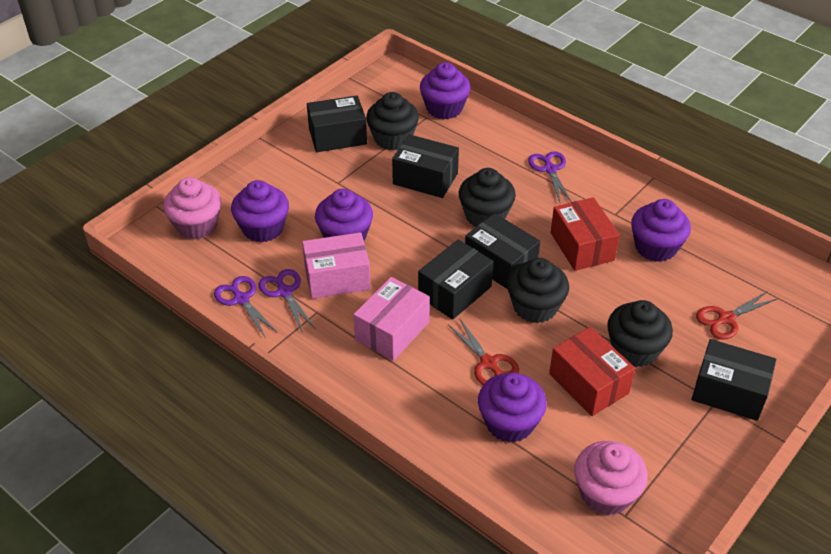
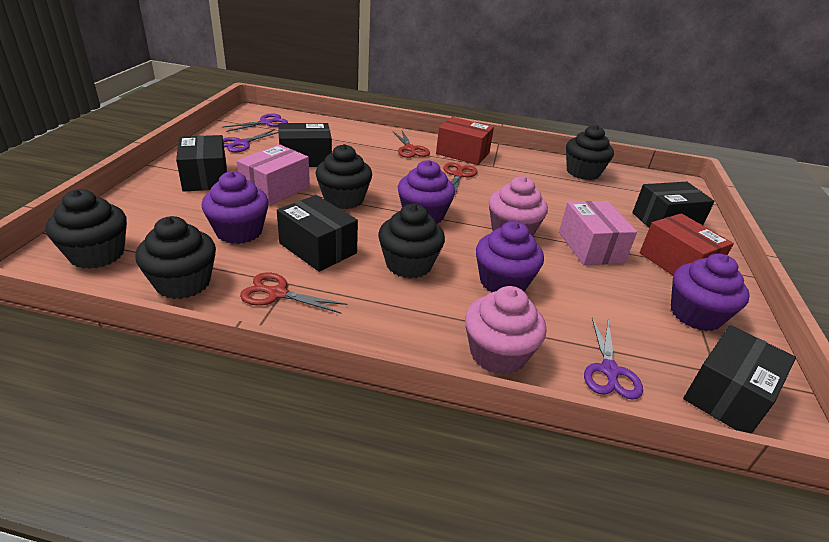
black cupcake: [366,92,419,151] [459,168,516,227] [507,258,569,323] [607,300,673,367] = 4 -> [46,189,127,269] [135,216,216,299] [316,144,372,209] [378,204,445,279] [566,125,614,180] = 5
purple cupcake: [231,180,289,243] [315,189,373,241] [420,62,471,119] [478,373,547,443] [631,199,691,262] = 5 -> [201,171,269,244] [398,160,455,224] [476,221,544,293] [671,253,750,331] = 4
red scissors: [448,318,519,385] [696,291,777,340] = 2 -> [240,272,348,314] [393,131,430,158] [444,162,477,196] = 3

